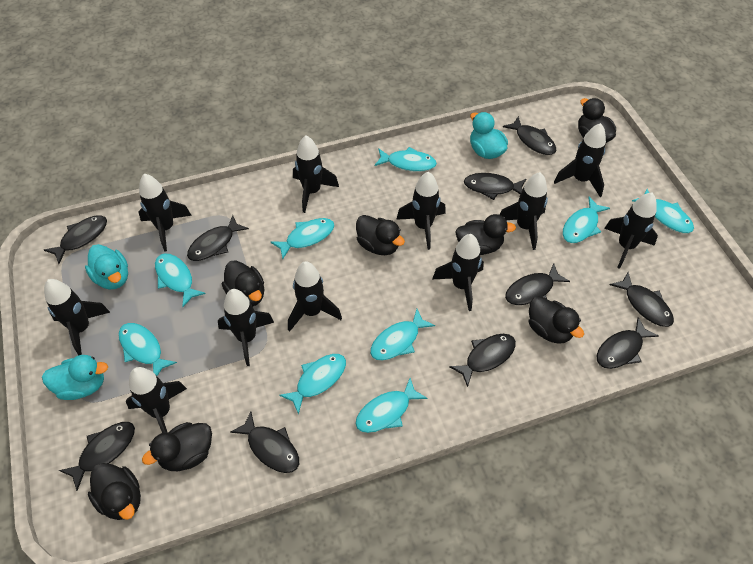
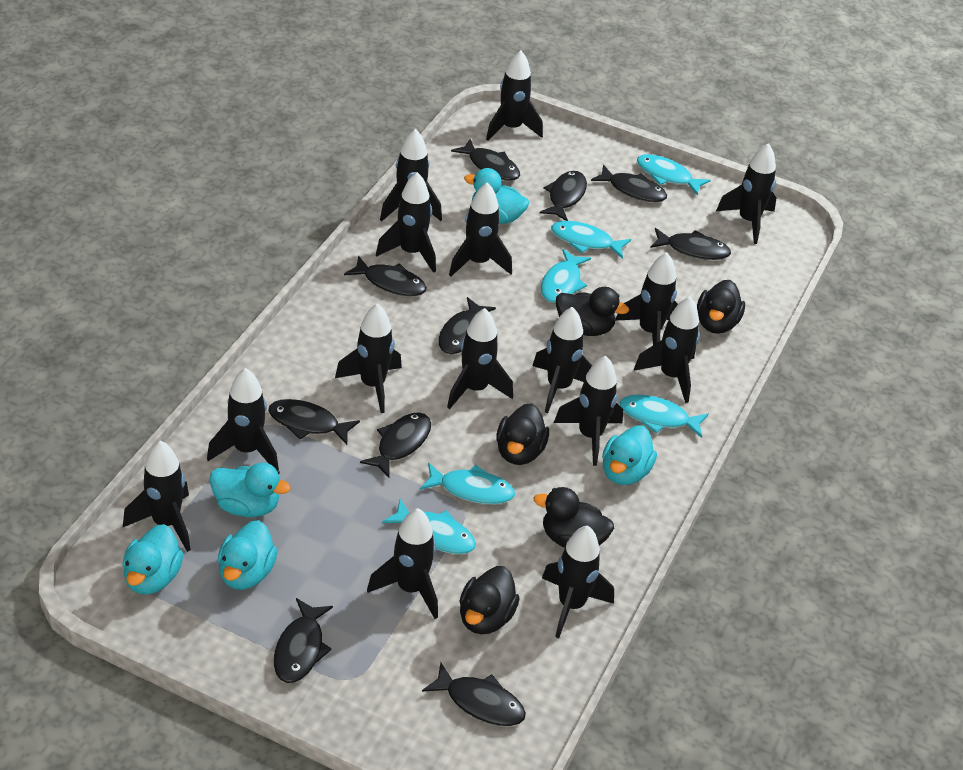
black duck: [88,463,141,520] [142,422,212,471] [222,260,264,306] [356,215,405,255] [455,214,516,255] [529,296,584,344] [578,98,616,143] = 7 -> [459,566,520,634] [496,403,549,465] [534,487,614,548] [556,287,629,336] [697,280,745,334] = 5
black rocket: [44,279,110,355] [126,367,187,433] [139,174,192,252] [218,289,274,366] [288,261,342,332] [293,136,339,213] [396,172,446,250] [432,234,484,311] [499,172,548,250] [554,123,606,197] [604,193,658,269] = 11 -> [123,441,191,552] [207,368,279,470] [335,303,402,413] [367,508,438,619] [376,172,436,273] [380,129,442,221] [447,308,513,409] [449,182,512,276] [486,50,543,141] [533,307,592,413] [542,525,614,638] [554,356,623,466] [615,252,678,345] [634,296,700,403] [716,143,776,244] = 15
turquoise duck: [42,355,108,400] [85,244,128,289] [470,112,508,159] = 3 -> [122,524,183,595] [209,463,291,517] [218,520,277,590] [464,168,529,224] [602,425,657,485] = 5
turquoise fish: [118,323,177,376] [155,253,206,307] [271,218,335,260] [279,354,346,415] [355,378,428,433] [370,309,435,361] [375,147,437,172] [562,197,610,243] [632,189,694,233] = 9 -> [382,499,476,554] [420,463,515,504] [541,249,591,303] [551,221,631,259] [620,395,709,438] [637,154,711,196] = 6

